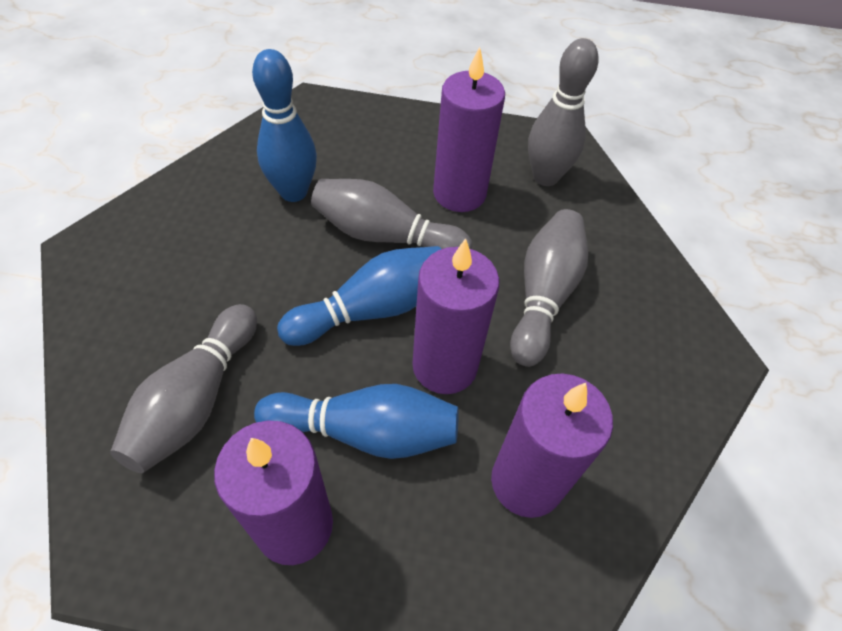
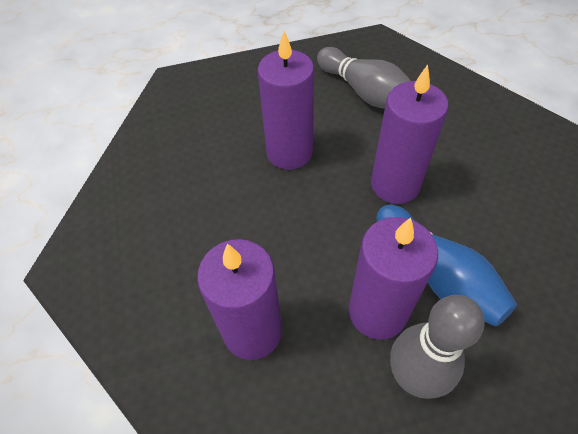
blue bowling pin: [252,49,317,202] [254,384,459,459] [277,246,441,346] = 3 -> [376,205,517,327] = 1
grey bowling pin: [110,304,257,473] [311,179,472,249] [510,209,588,367] [528,38,599,186] = 4 -> [317,47,411,109] [390,295,485,399] = 2

